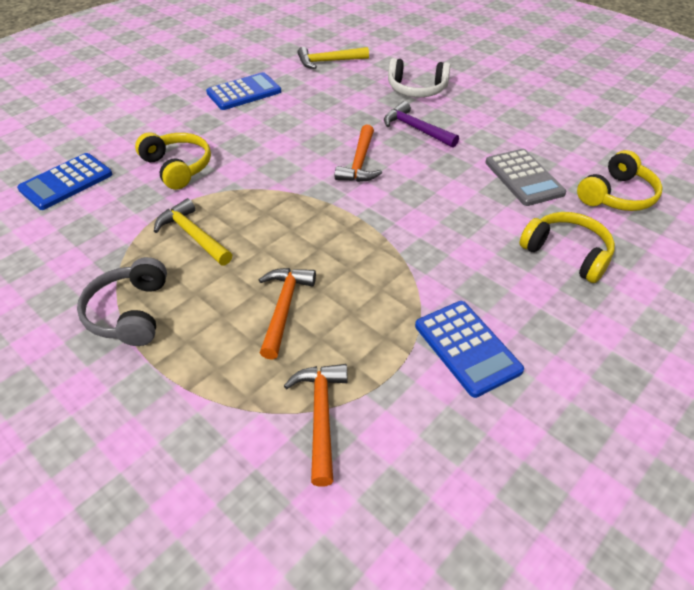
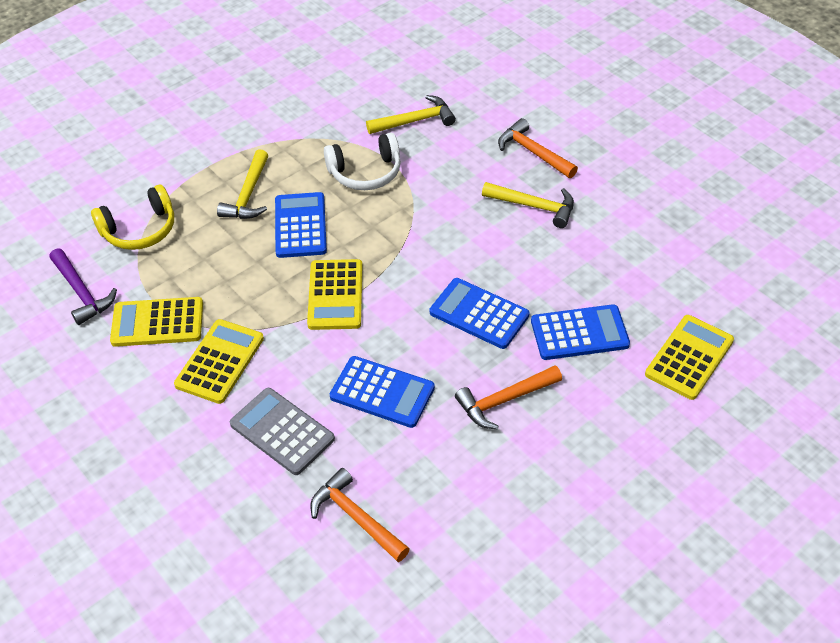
blue calculator: [17,153,112,210] [206,72,281,110] [415,301,524,398] = 3 -> [275,192,327,258] [330,356,435,428] [430,278,530,349] [531,304,630,360] = 4
grey headphones: [77,257,167,346] = 1 -> none = 0
yellow calculator: none = 0 -> [110,297,203,347] [174,319,264,404] [307,259,362,330] [645,315,734,400] = 4
yellow hammer: [154,198,232,265] [297,47,369,69] = 2 -> [217,149,269,219] [366,95,456,134] [482,182,574,228] = 3
yellow headphones: [135,133,211,190] [520,212,615,283] [577,150,663,211] = 3 -> [91,185,174,250] = 1

